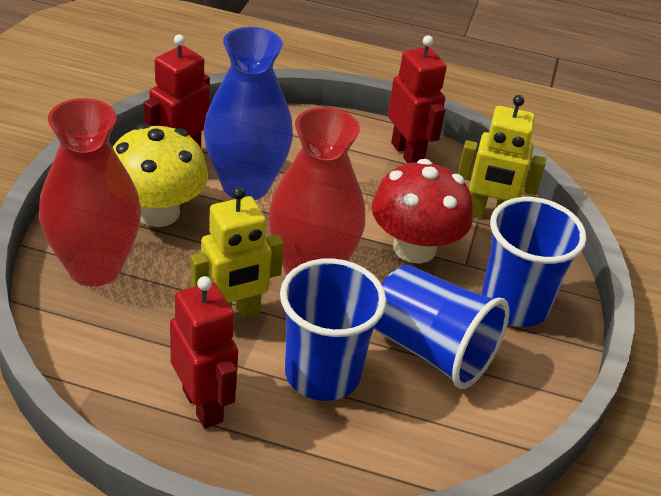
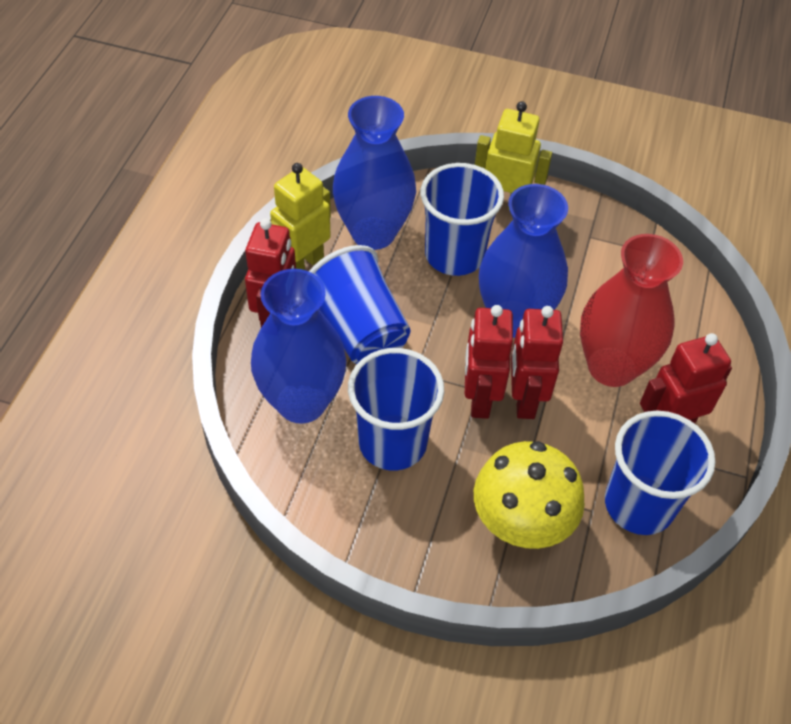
blue cup: [280,258,386,401] [374,265,509,389] [481,197,587,327] = 3 -> [309,245,410,364] [348,348,444,470] [421,163,504,276] [605,411,715,535] = 4
blue vase: [204,27,293,200] = 1 -> [251,269,346,424] [333,96,416,250] [479,184,568,338] = 3
red mushroom: [372,159,473,264] = 1 -> none = 0
red robot: [143,34,210,148] [170,276,238,429] [388,36,447,163] = 3 -> [245,218,296,327] [465,305,513,419] [511,306,563,419] [640,333,732,424] = 4
red vase: [39,98,141,286] [268,107,365,276] = 2 -> [580,234,683,387] = 1

